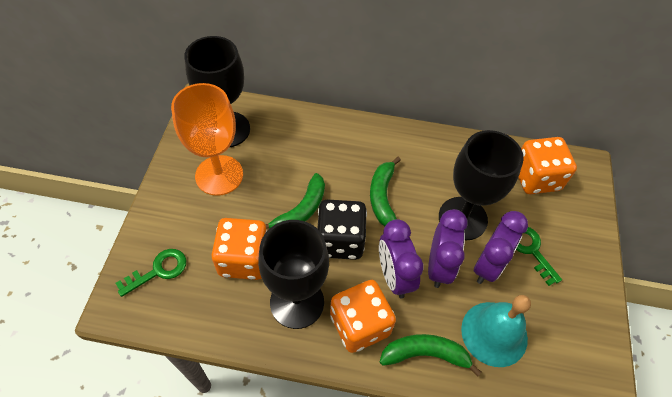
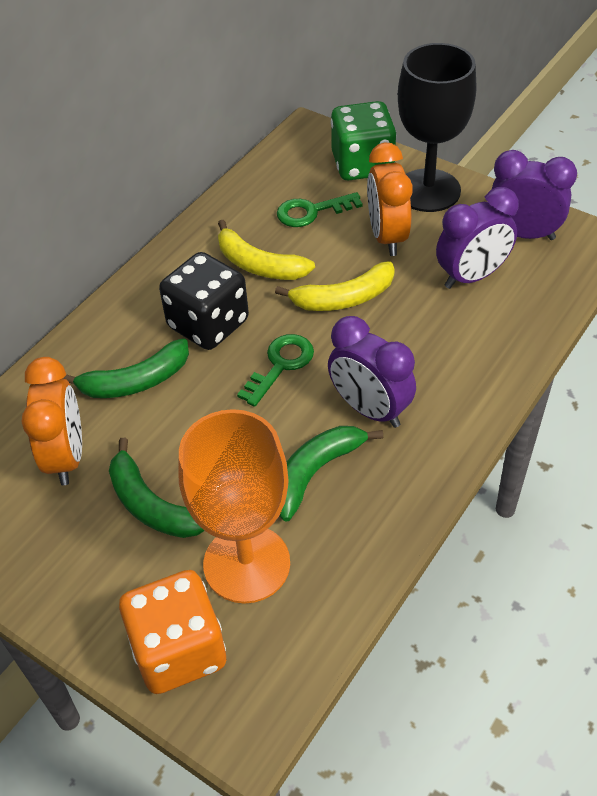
black goblet: [184,36,250,147] [258,220,329,329] [439,130,524,240] = 3 -> [398,43,476,212] = 1
green dice: none = 0 -> [331,101,397,181] = 1
orange clock: none = 0 -> [22,357,82,485] [367,142,413,256] = 2
orange dice: [211,218,267,280] [330,280,396,353] [518,137,577,194] = 3 -> [119,570,226,694] = 1
turquoise bell: [461,295,531,367] = 1 -> none = 0
yellow banana: none = 0 -> [218,220,315,280] [275,261,395,311] = 2

